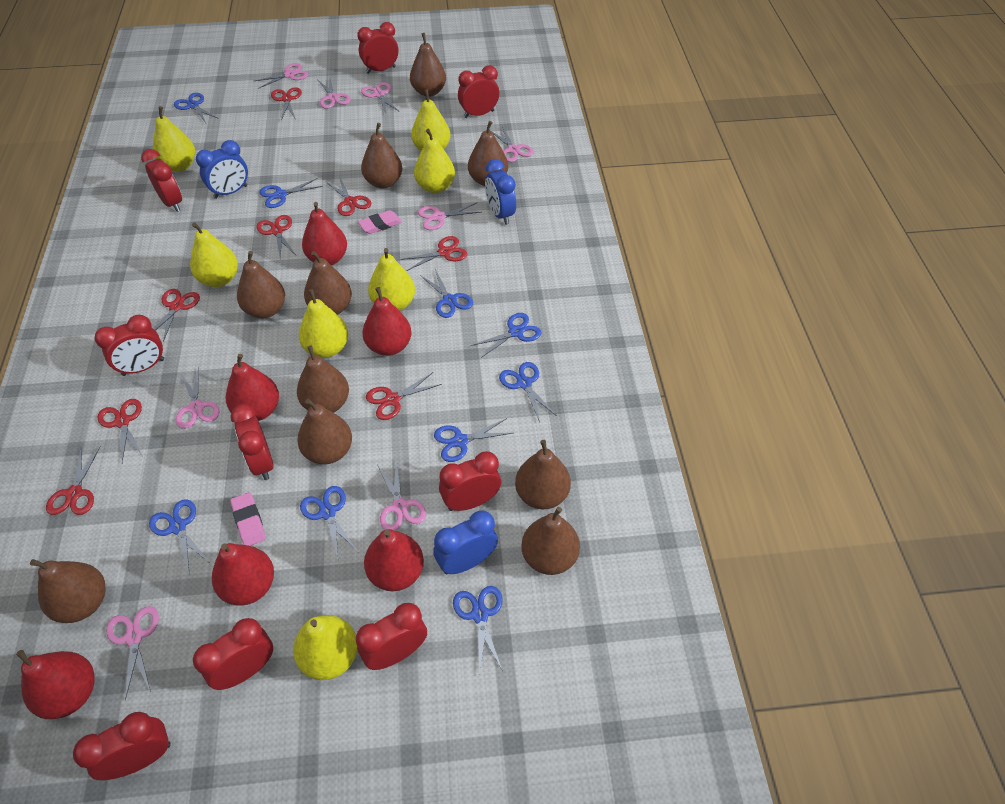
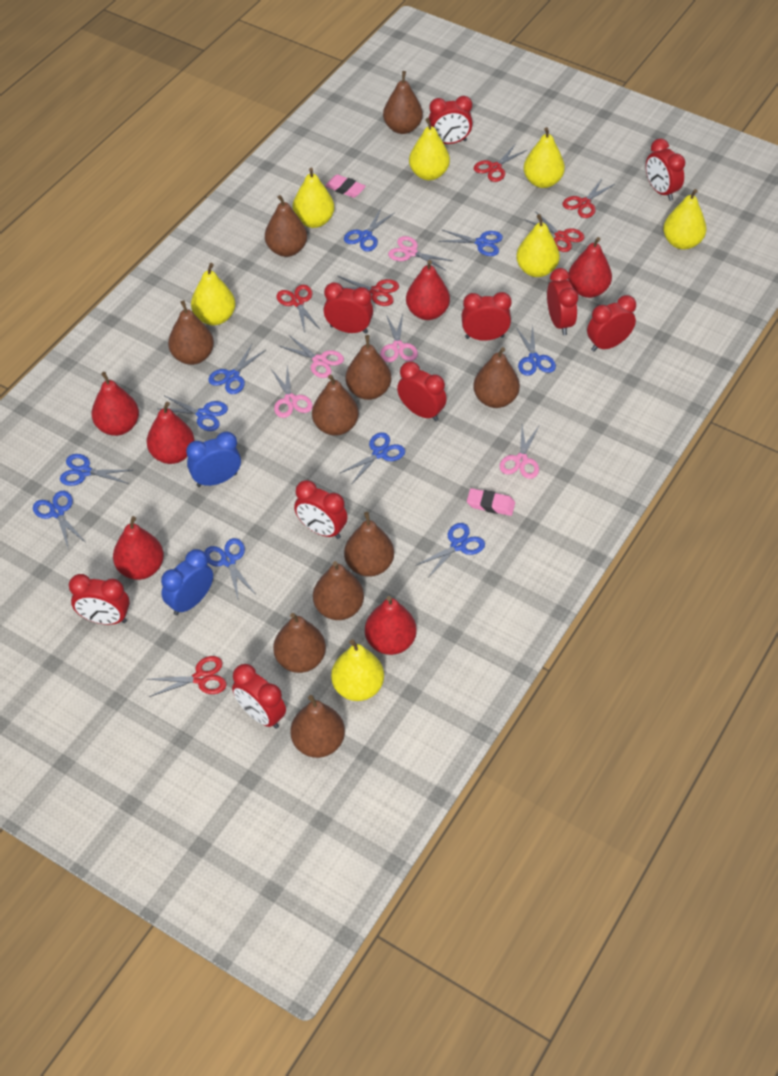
blue clock: [196,140,248,199] [433,511,498,574] [485,159,516,225] = 3 -> [161,549,213,616] [186,432,241,487] = 2
blue scissors: [149,499,210,573] [174,93,219,123] [259,178,323,208] [300,486,359,559] [420,269,473,318] [434,418,513,462] [453,586,503,676] [471,313,541,358] [499,362,557,422] = 9 -> [33,491,86,547] [60,454,132,486] [159,396,228,431] [205,538,256,599] [208,344,266,394] [340,432,405,483] [344,208,394,251] [415,523,485,578] [438,229,503,256] [516,325,556,376] = 10
pink scissors: [106,606,159,700] [176,367,219,429] [254,63,308,89] [317,78,350,109] [361,82,400,113] [377,458,426,531] [418,203,481,230] [489,126,533,162] = 8 -> [271,365,313,418] [279,335,344,378] [380,314,418,362] [388,236,453,271] [499,425,539,479] = 5
red clock: [73,712,171,780] [95,315,164,376] [141,149,182,212] [193,618,273,690] [230,404,274,480] [356,603,427,670] [357,22,398,74] [439,451,501,511] [458,65,499,118] = 9 -> [69,574,130,625] [232,664,286,729] [294,480,348,539] [323,282,373,334] [397,361,447,421] [429,96,473,144] [461,292,512,341] [547,268,578,335] [587,295,636,352] [646,138,685,201] = 10
red scissors: [46,446,101,515] [97,399,142,462] [154,289,200,342] [257,215,296,257] [271,87,302,120] [325,176,371,216] [366,372,442,420] [400,236,467,271] = 8 -> [147,656,227,697] [276,285,321,333] [338,276,399,306] [474,145,527,182] [524,211,585,252] [563,179,615,218] = 6

